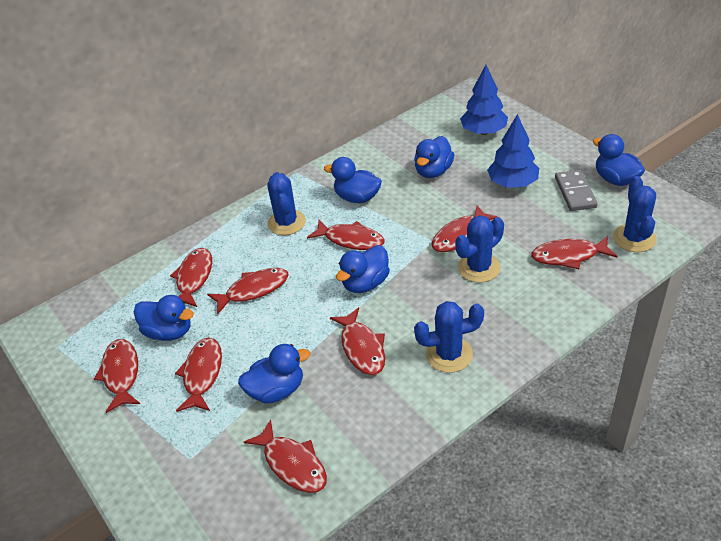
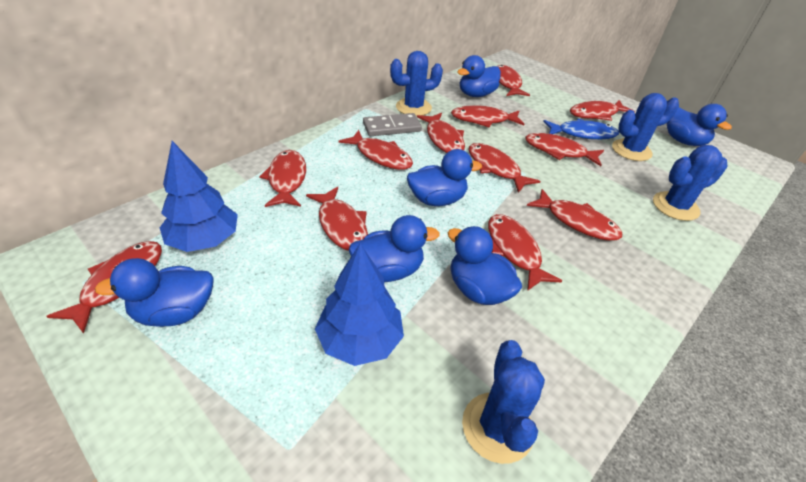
blue fish: none = 0 -> [543,119,619,140] = 1
red fish: [94,339,140,413] [170,248,212,307] [175,337,222,412] [207,268,289,314] [244,419,327,493] [307,220,385,250] [330,307,385,375] [432,205,498,252] [531,236,618,269] = 9 -> [46,241,162,334] [259,150,306,207] [306,186,368,251] [339,130,413,170] [417,113,465,153] [451,105,524,128] [468,143,541,193] [488,214,562,291] [498,65,530,96] [525,133,604,166] [527,189,622,241] [570,100,635,121] = 12

